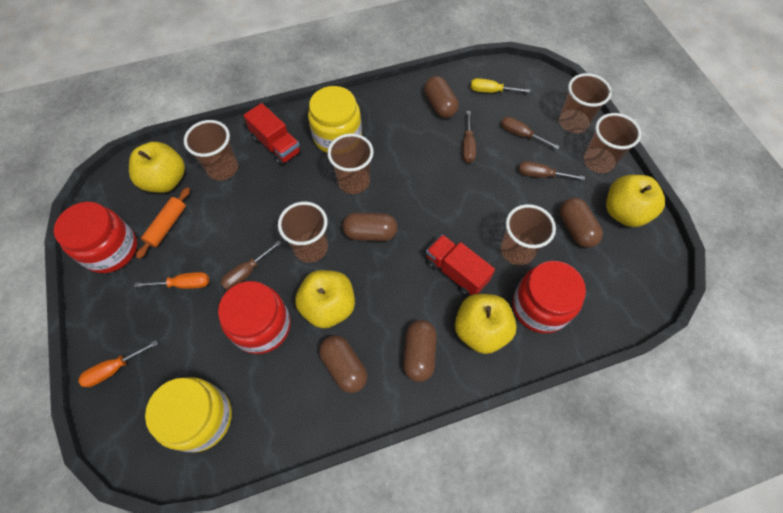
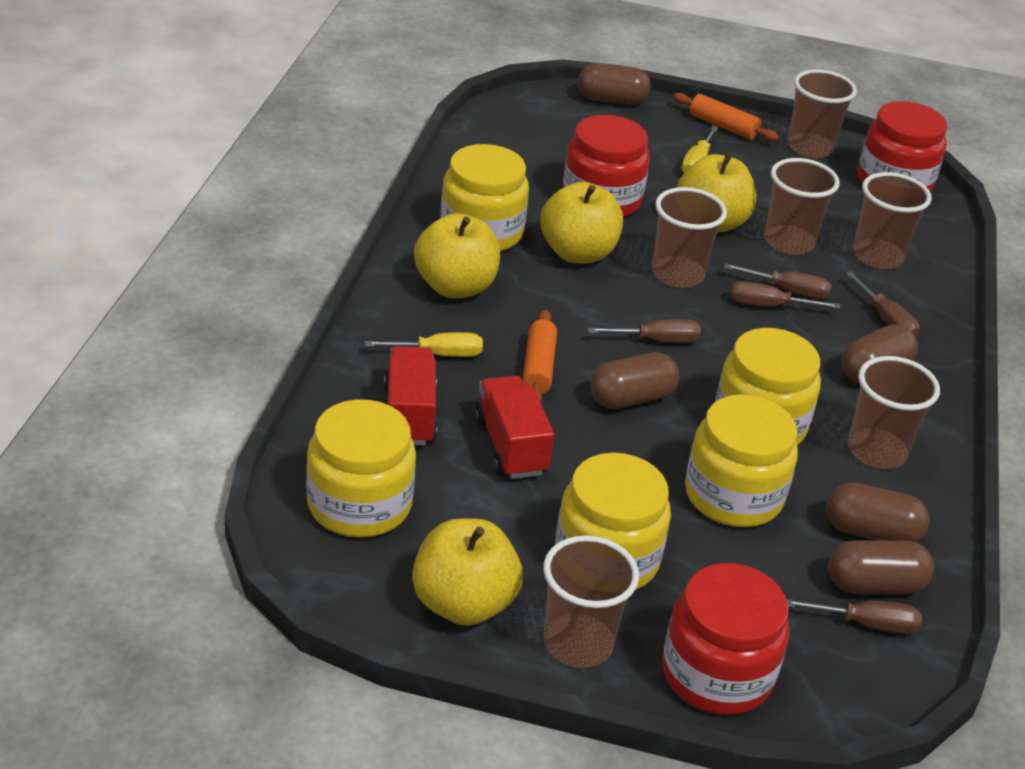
brown screwdriver: [220,240,281,290] [463,111,476,163] [501,117,560,149] [519,161,585,180] = 4 -> [588,319,701,343] [724,263,831,299] [730,281,840,309] [786,599,922,634] [845,271,920,337] = 5
orange rolling pin: [136,187,190,259] = 1 -> [522,310,557,402] [673,93,779,141] = 2
orange screwdriver: [78,340,158,387] [134,272,209,289] = 2 -> none = 0
yellow jar: [145,377,232,452] [308,86,362,153] = 2 -> [306,399,416,538] [440,144,529,252] [555,453,671,590] [685,394,798,527] [715,328,821,445] = 5
yellow screwdriver: [471,78,530,93] = 1 -> [365,332,483,357] [681,125,718,173] = 2

